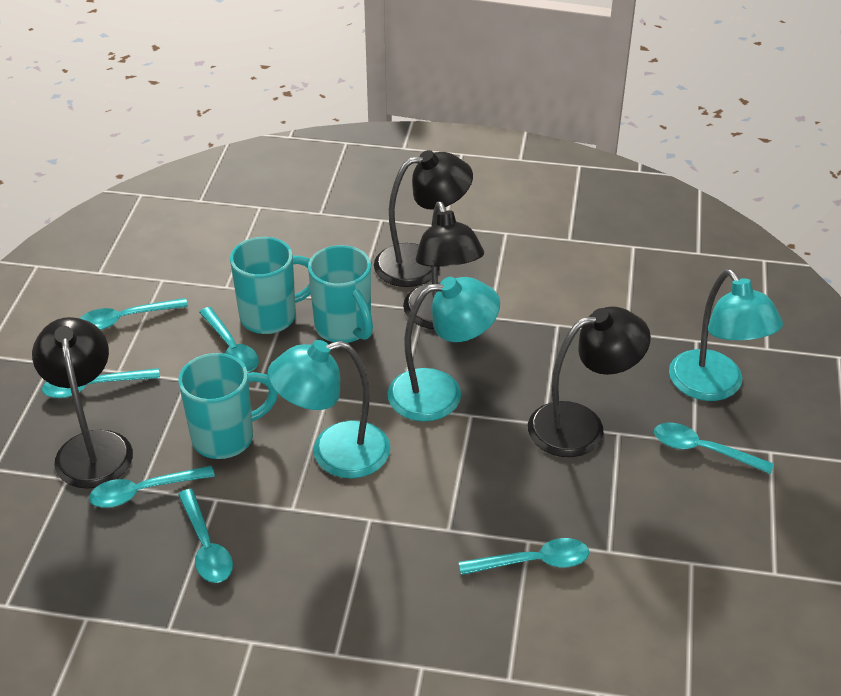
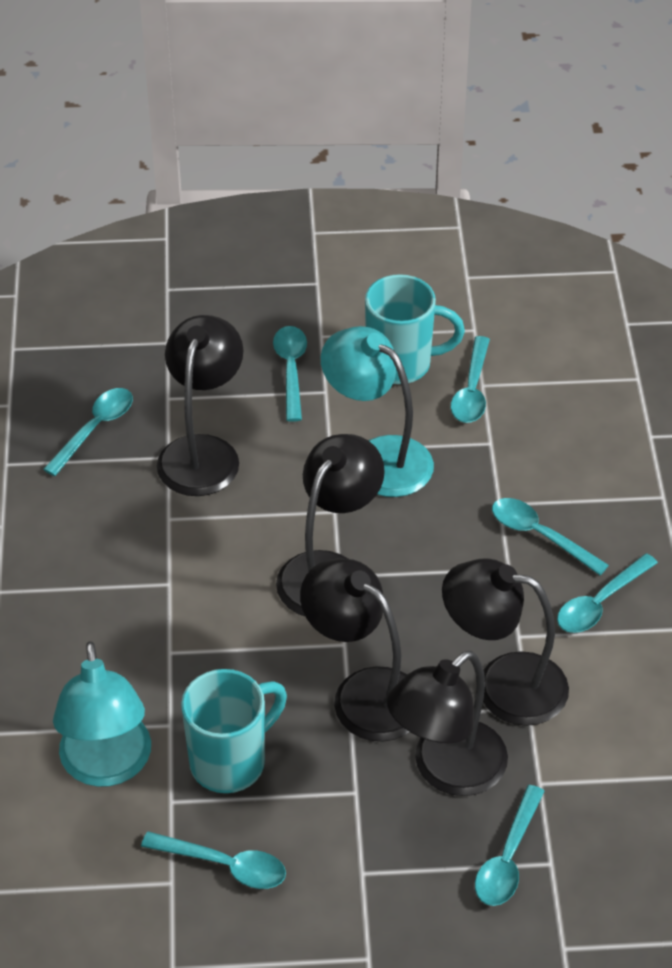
black lamp: [32,317,133,489] [374,150,473,287] [403,202,484,329] [528,306,651,457] = 4 -> [157,315,244,496] [276,434,385,617] [300,559,409,741] [387,651,508,796] [442,559,569,726] = 5
turquoise lamp: [268,340,391,478] [387,277,500,422] [669,269,783,401] = 3 -> [53,641,151,787] [321,326,434,497] = 2
turquoise mug: [178,353,278,459] [230,237,311,334] [308,245,373,343] = 3 -> [181,669,287,793] [365,274,465,384] = 2

